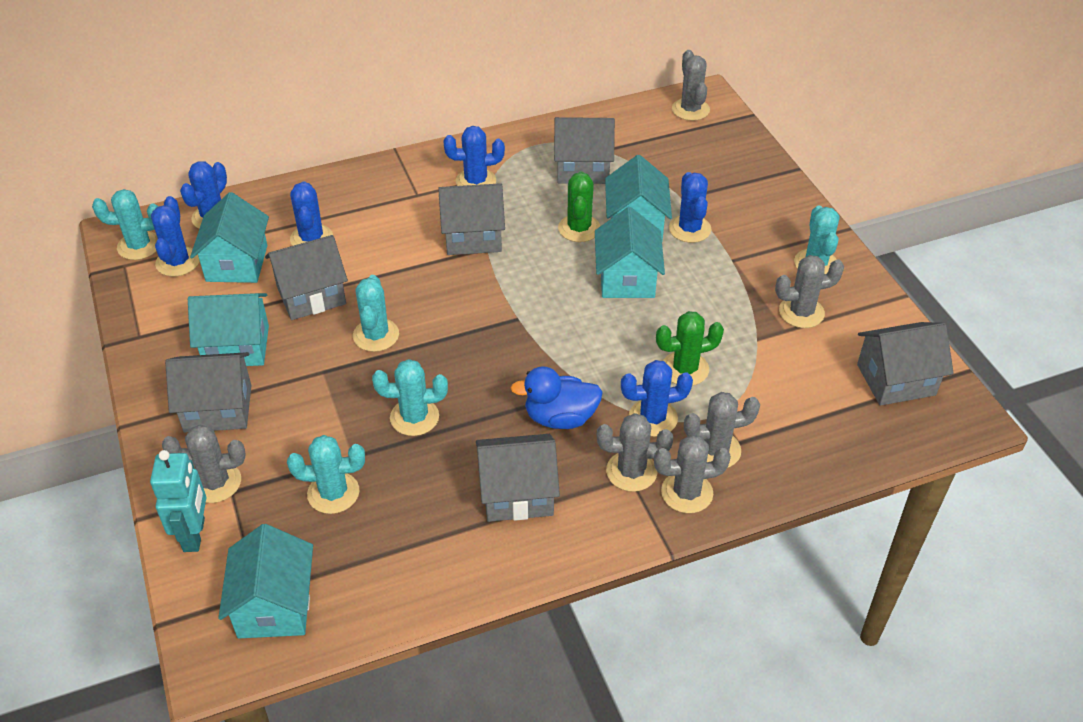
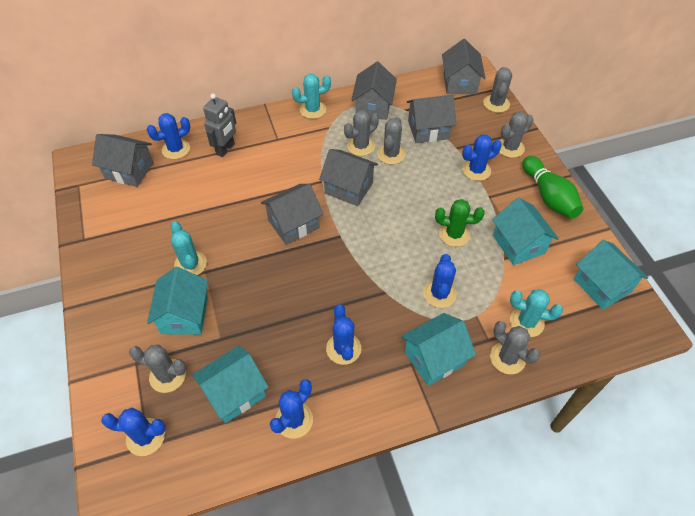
blue duck: [510,366,603,429] = 1 -> none = 0
green bowling pin: none = 0 -> [522,156,583,219] = 1
green cactus: [558,171,600,242] [656,311,724,386] = 2 -> [435,199,485,247] = 1
grey robot: none = 0 -> [203,94,236,157] = 1
turquoise cactus: [92,189,159,260] [287,435,365,514] [353,275,399,352] [372,359,448,436] [794,206,839,274] = 5 -> [171,221,207,275] [292,74,331,119] [510,289,563,337] = 3
turquoise robot: [150,450,206,552] = 1 -> none = 0

